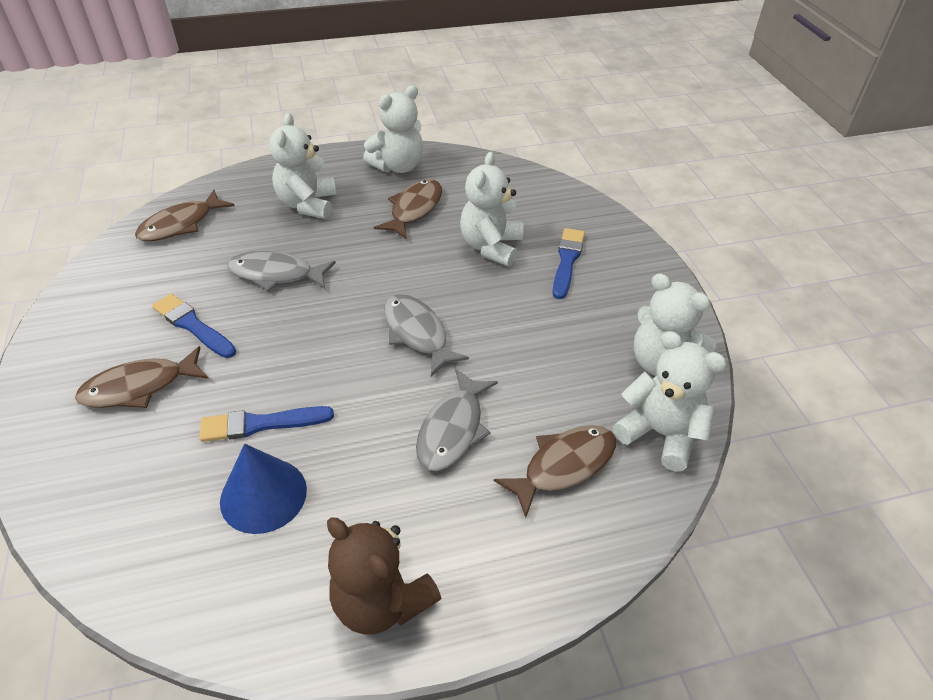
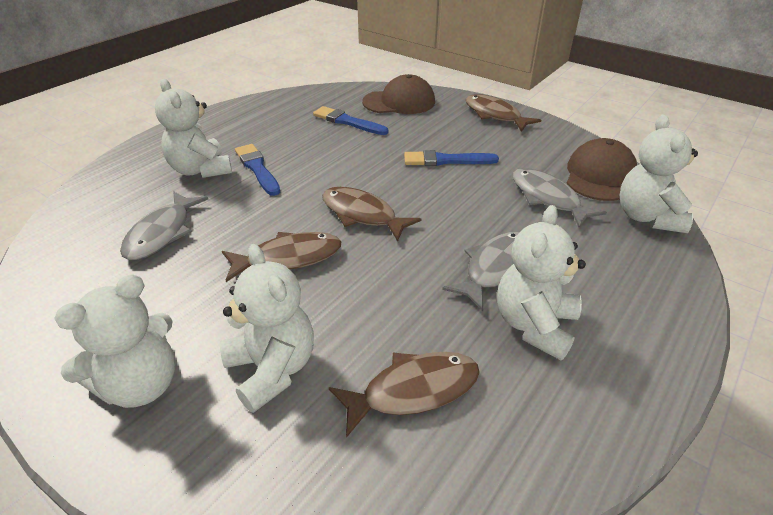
blue cone: [220,444,307,534] = 1 -> none = 0
brown cap: none = 0 -> [362,74,435,114] [566,138,637,201] = 2
brown teddy bear: [327,518,442,634] = 1 -> none = 0

